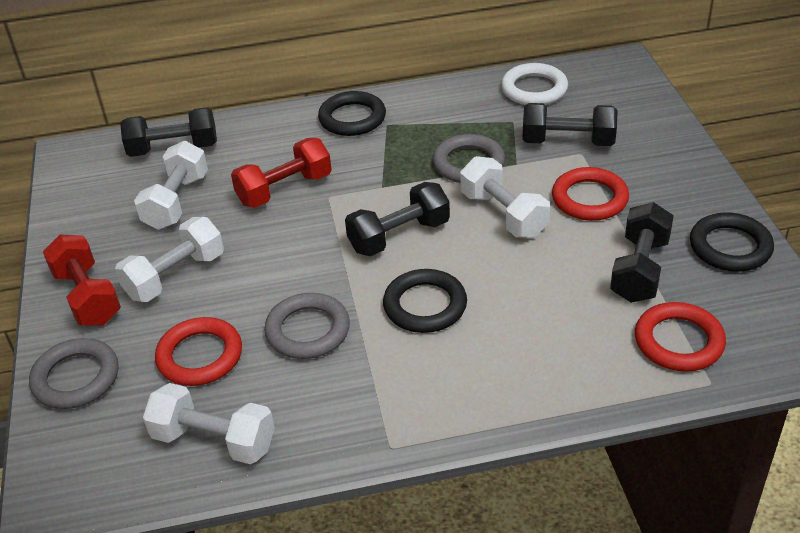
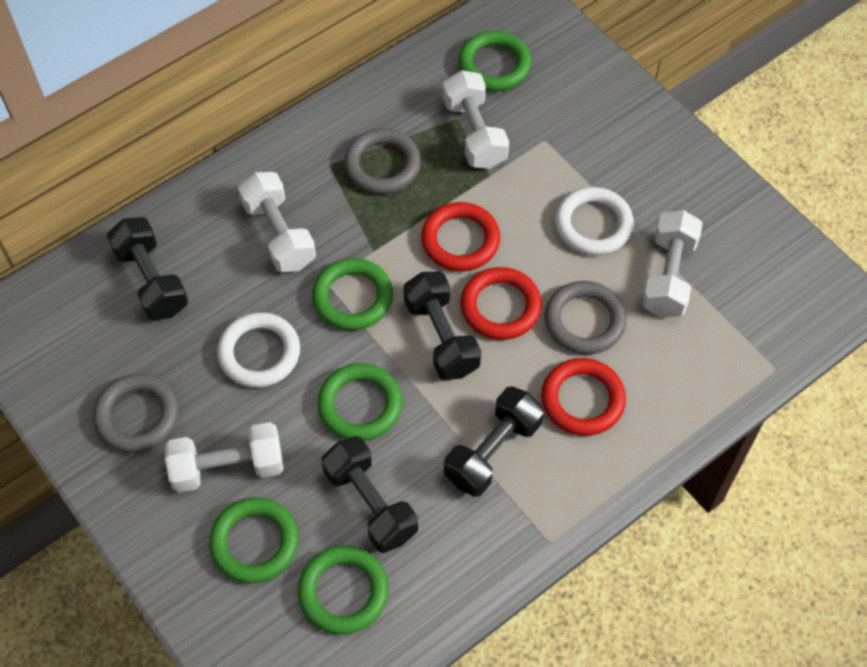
black ring: [318,91,386,136] [383,269,467,333] [690,212,774,272] = 3 -> none = 0
green ring: none = 0 -> [209,497,299,583] [298,546,389,634] [312,258,393,330] [317,363,402,441] [458,31,532,91] = 5
red dumbbell: [43,234,121,325] [231,138,332,208] = 2 -> none = 0
white ring: [501,63,568,105] = 1 -> [217,312,300,388] [555,187,634,255] = 2

